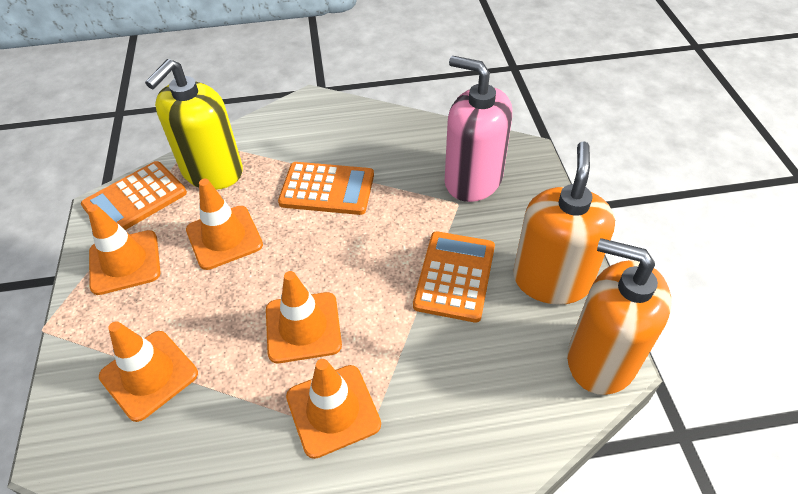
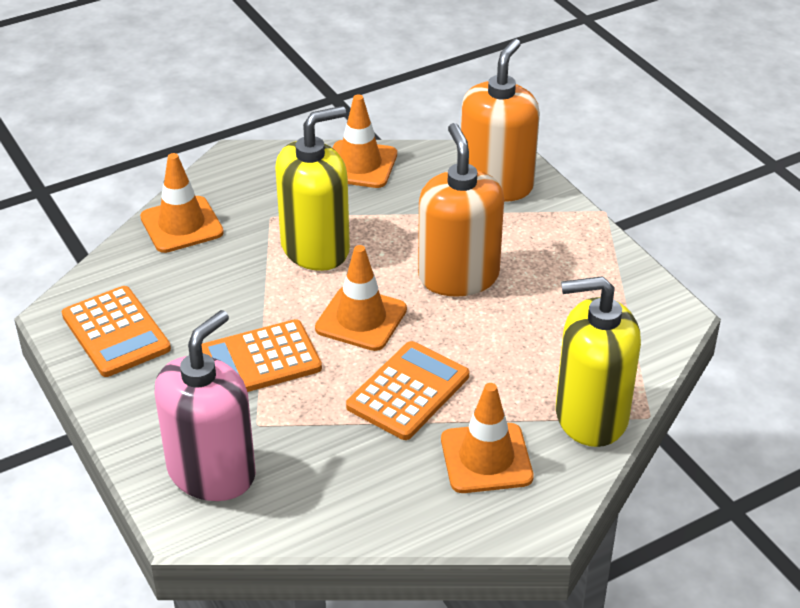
orange traffic cone: [87,204,161,295] [99,321,198,422] [186,179,263,270] [266,271,342,363] [286,359,381,459] = 5 -> [140,153,224,253] [315,245,407,351] [333,94,397,188] [441,383,534,493] = 4
yellow soap dispenser: [145,59,243,190] = 1 -> [275,106,350,271] [556,276,641,447] = 2

